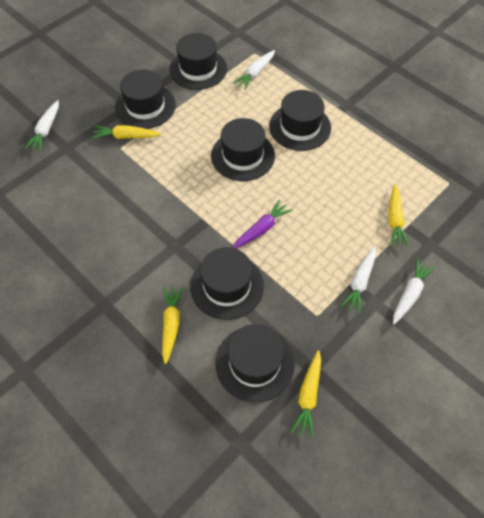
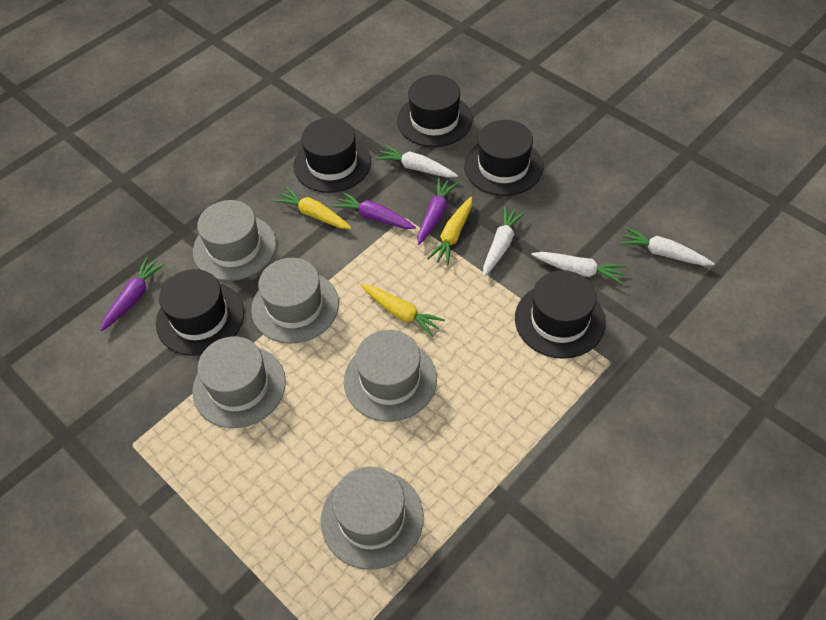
black hat: [115,70,176,129] [169,33,227,90] [190,247,264,320] [211,118,275,181] [215,324,295,402] [269,90,331,151] = 6 -> [156,269,244,356] [294,118,371,193] [397,75,473,147] [464,120,543,196] [515,270,606,359] = 5
grey hat: none = 0 -> [192,336,286,428] [193,200,276,281] [251,258,339,343] [321,467,424,570] [344,330,437,422] = 5
purple carrot: [233,199,293,249] = 1 -> [100,257,165,331] [333,192,416,229] [418,178,458,245] = 3
yellow carrot: [92,125,161,139] [162,286,183,364] [291,350,321,438] [388,184,409,247] = 4 -> [274,187,351,229] [361,284,445,337] [427,197,472,266] = 3

